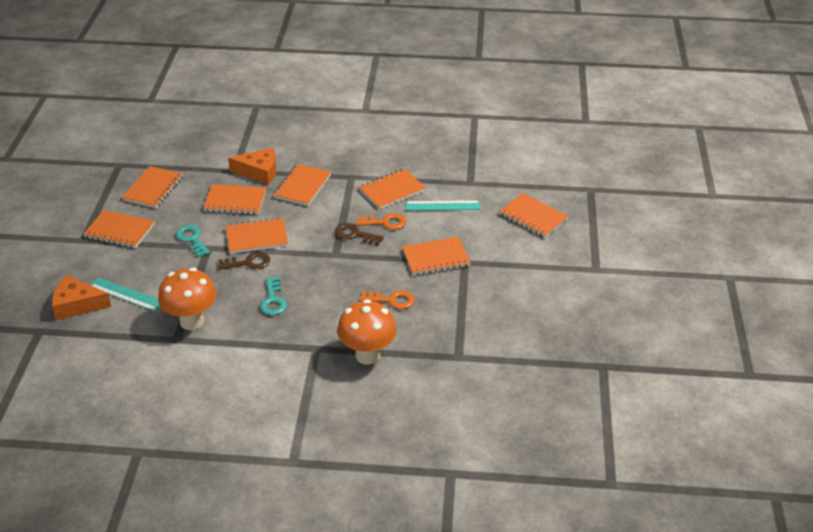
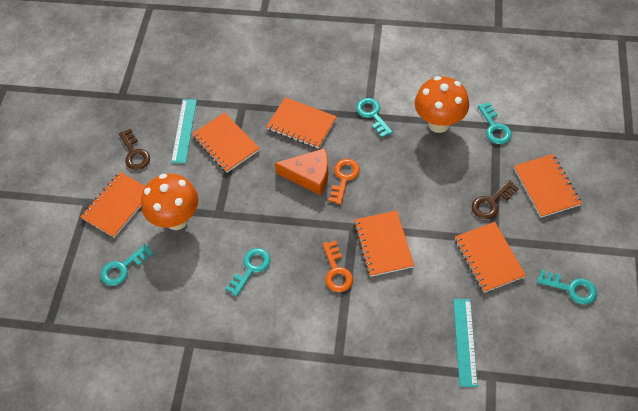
orange cheese: [52,275,111,320] [228,148,276,185] = 2 -> [275,148,328,196] = 1
orange notebook: [83,210,155,248] [122,166,183,208] [203,184,266,215] [226,217,288,254] [273,164,331,206] [359,169,426,209] [402,237,471,276] [499,193,569,238] = 8 -> [80,172,145,238] [192,112,260,173] [266,97,337,149] [354,210,414,277] [455,222,526,293] [514,154,582,218] = 6
turquoise key: [176,225,210,257] [260,277,287,315] = 2 -> [100,244,153,286] [225,248,271,297] [356,98,393,138] [478,102,512,144] [537,270,597,304] = 5

